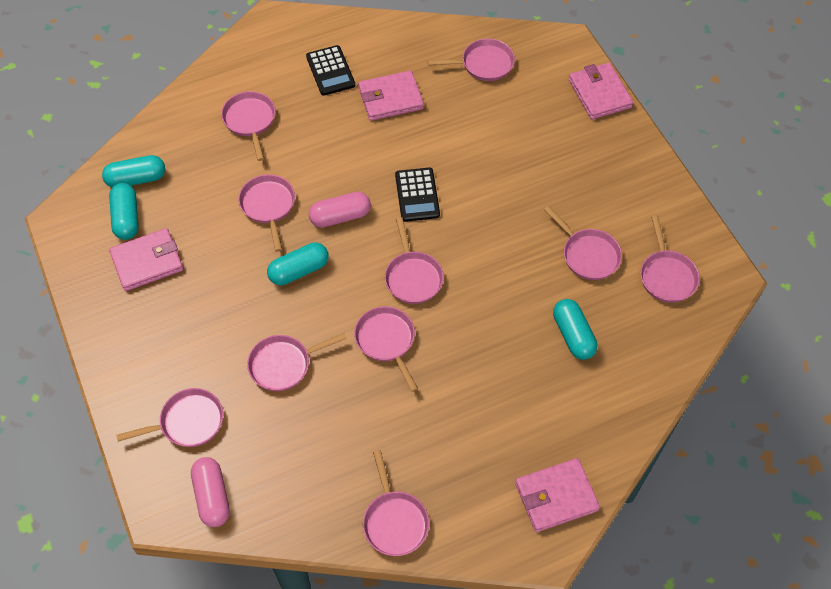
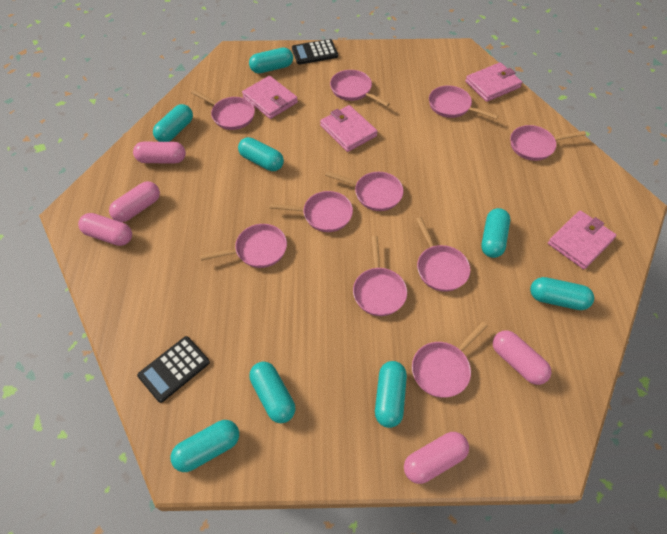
pink capsule: [191,457,230,527] [309,192,371,228] = 2 -> [78,213,132,246] [109,181,160,222] [133,142,186,163] [404,432,469,484] [493,330,551,385] = 5
turquoise capsule: [102,155,165,187] [109,183,139,240] [267,242,329,285] [553,299,597,360] = 4 -> [153,104,193,142] [171,420,239,472] [238,137,284,171] [249,47,293,74] [250,361,295,423] [375,361,407,428] [481,208,510,258] [530,277,594,310] = 8

